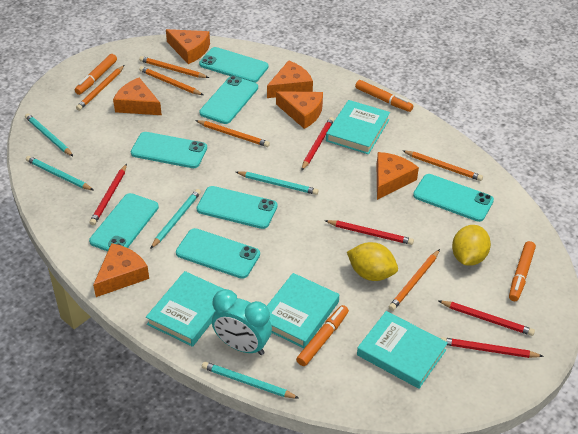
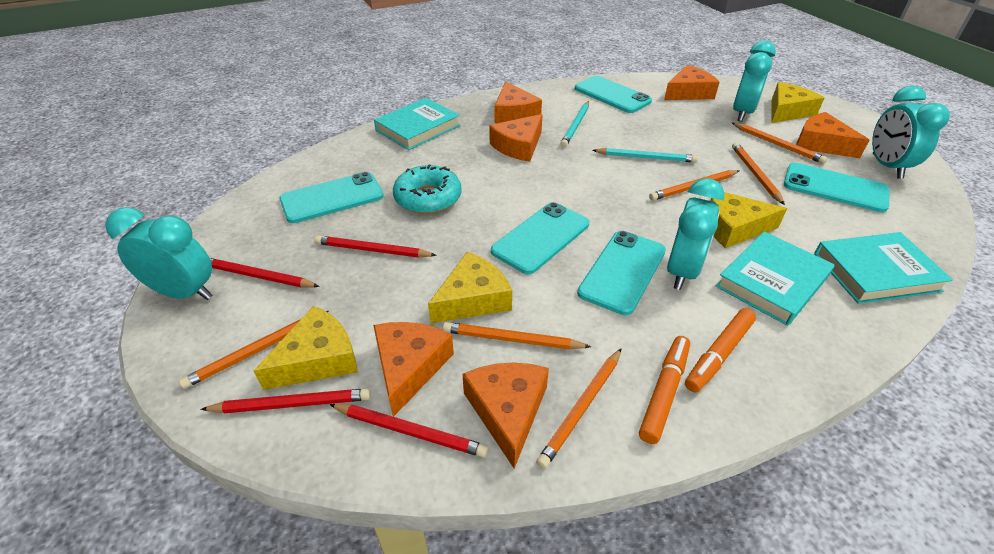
orange marker: [75,54,117,95] [296,305,349,366] [355,80,413,112] [509,241,536,301] = 4 -> [639,336,690,444] [685,308,756,393] = 2
red pencil: [89,164,127,226] [301,117,334,171] [325,220,414,245] [439,301,535,336] [441,337,544,358] = 5 -> [200,388,371,413] [210,258,320,287] [315,235,437,258] [329,404,488,458] = 4
turquoise book: [146,271,223,347] [267,273,339,348] [326,100,390,154] [357,311,448,389] = 4 -> [374,98,460,150] [716,231,835,326] [814,232,953,304] = 3
turquoise clock: [212,289,272,355] = 1 -> [105,207,212,300] [667,178,725,290] [733,40,776,122] [872,86,950,179] = 4
turquoise donut: none = 0 -> [393,164,462,214] = 1
turquoise pencil: [25,113,73,156] [26,156,93,190] [150,189,201,249] [202,362,299,399] [236,171,318,195] = 5 -> [560,101,589,147] [592,148,698,163] = 2
turquoise phone: [89,193,159,251] [131,132,207,168] [176,228,260,279] [197,186,277,229] [199,47,268,83] [199,76,258,124] [413,174,494,222] = 7 -> [279,172,384,223] [491,202,589,274] [575,76,652,113] [577,231,666,315] [784,163,889,212] = 5
yellow cheese: none = 0 -> [254,306,358,390] [428,252,512,324] [710,192,787,248] [771,82,824,123] = 4
yellow lemon: [347,242,398,281] [452,225,491,266] = 2 -> none = 0

